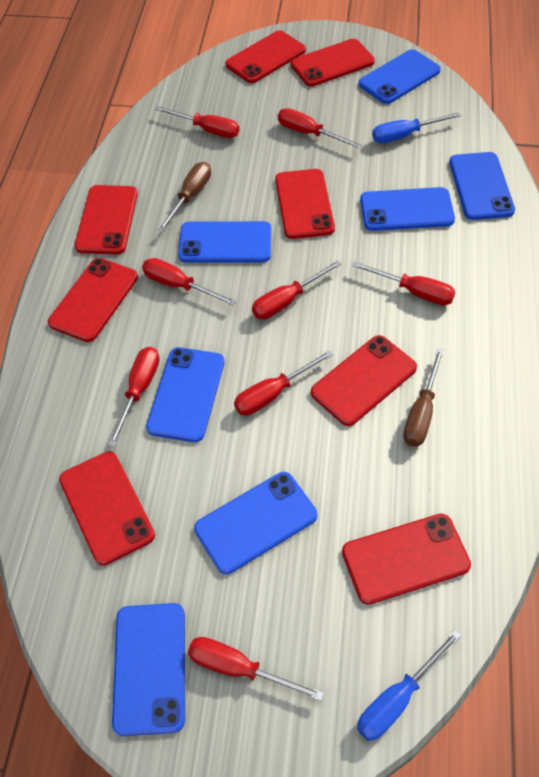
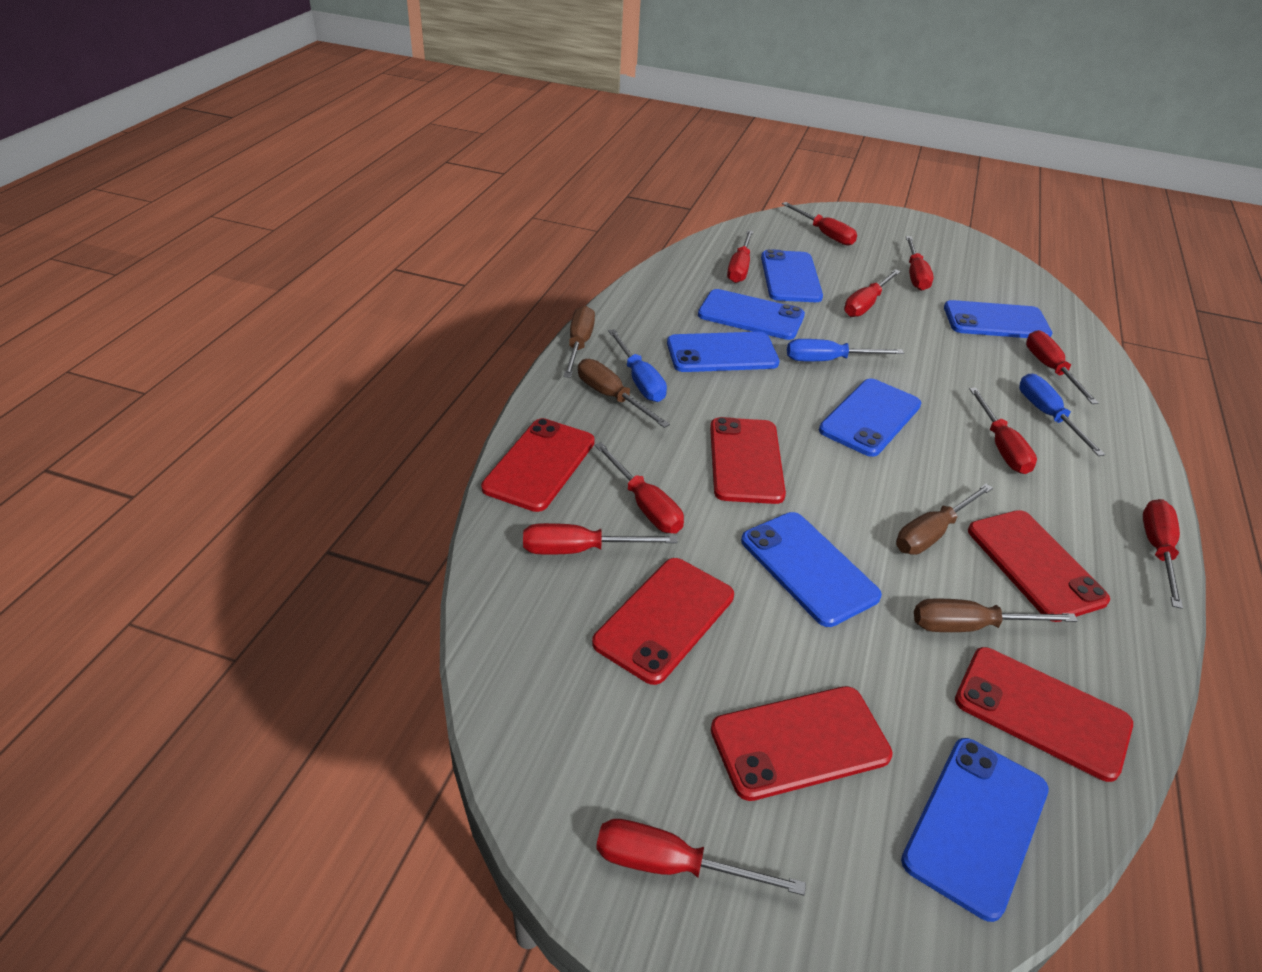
blue screwdriver: [357,629,462,741] [372,112,461,143] = 2 -> [608,329,667,402] [787,339,904,361] [1019,374,1105,456] = 3
brown screwdriver: [158,162,211,232] [404,348,444,446] = 2 -> [563,306,595,378] [578,359,670,428] [896,484,993,555] [914,598,1078,632] = 4
red phone: [48,258,138,342] [59,451,155,566] [75,185,138,255] [225,30,306,83] [275,169,335,239] [291,39,375,87] [311,335,417,426] [342,514,471,605] = 8 -> [481,418,595,512] [592,558,734,685] [710,417,786,504] [711,686,893,801] [955,647,1133,782] [968,510,1110,622] = 6
red screwdriver: [108,347,159,447] [142,258,237,306] [155,106,239,138] [188,637,324,701] [234,350,333,415] [252,260,342,319] [278,108,362,148] [352,261,456,305] = 8 -> [523,523,677,555] [595,442,684,534] [596,819,806,895] [727,230,753,283] [782,202,857,246] [844,269,901,317] [906,236,934,291] [969,388,1037,474] [1026,330,1099,404] [1143,499,1183,609] = 10

